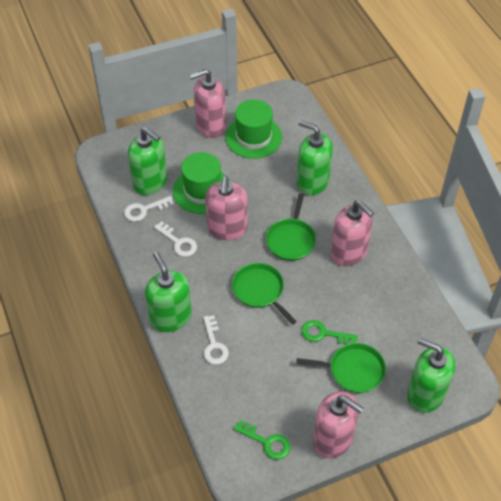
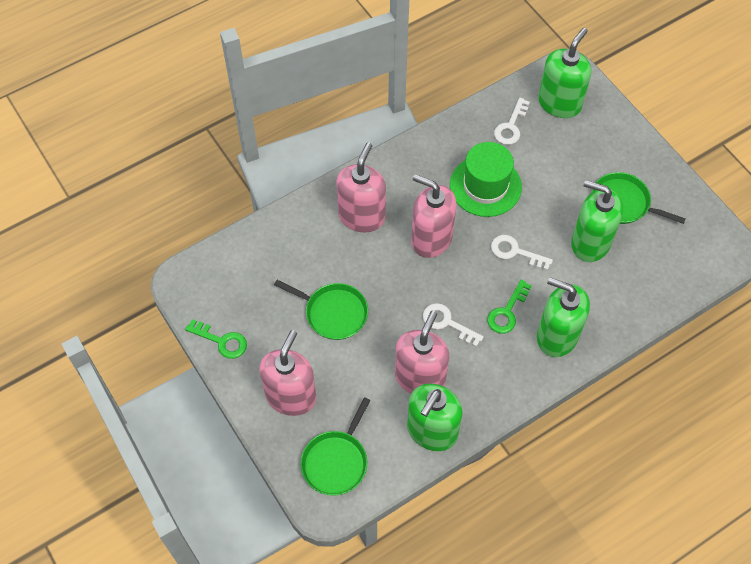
green hat: [173,152,230,214] [225,99,282,159] = 2 -> [450,142,522,217] = 1

